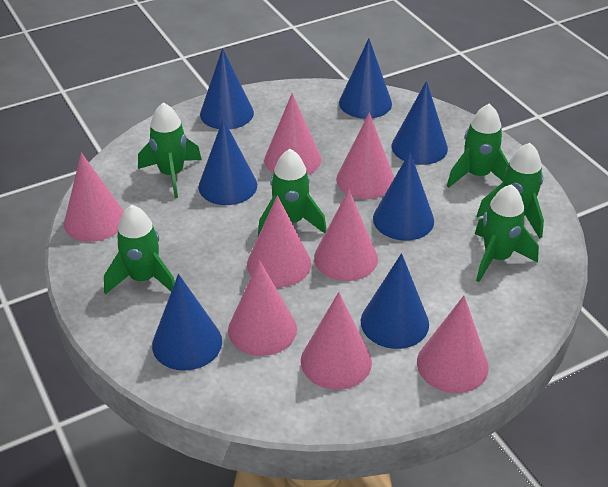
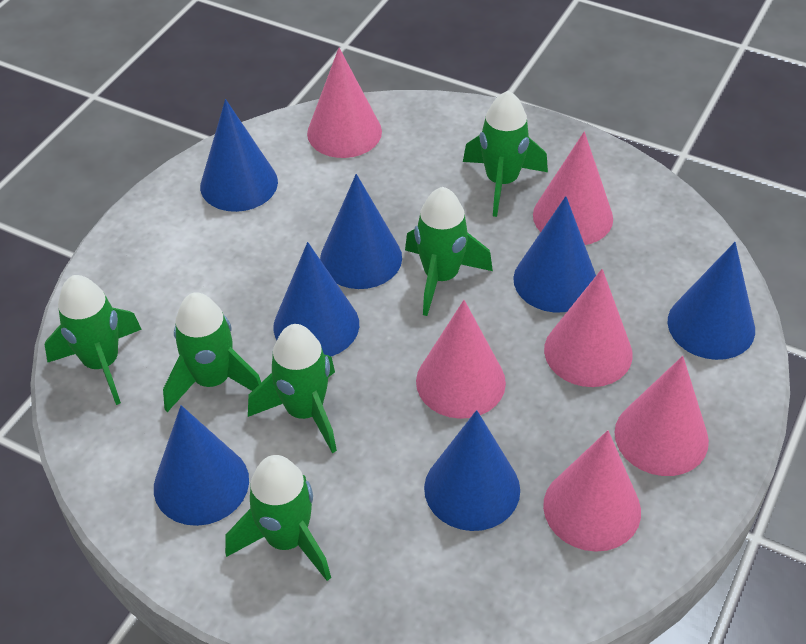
pink cone: [64,153,124,242] [228,260,297,356] [247,195,311,287] [264,93,321,175] [301,292,372,390] [314,190,378,281] [336,113,394,199] [417,296,489,393] = 8 -> [307,48,382,158] [416,300,506,419] [533,132,613,245] [543,430,641,552] [544,269,633,387] [615,356,709,476] = 6

